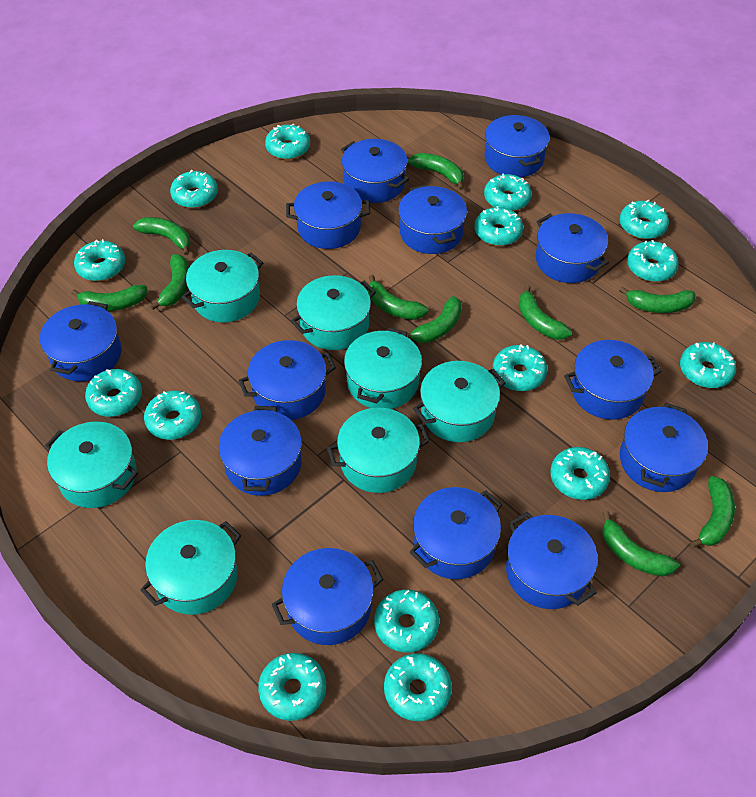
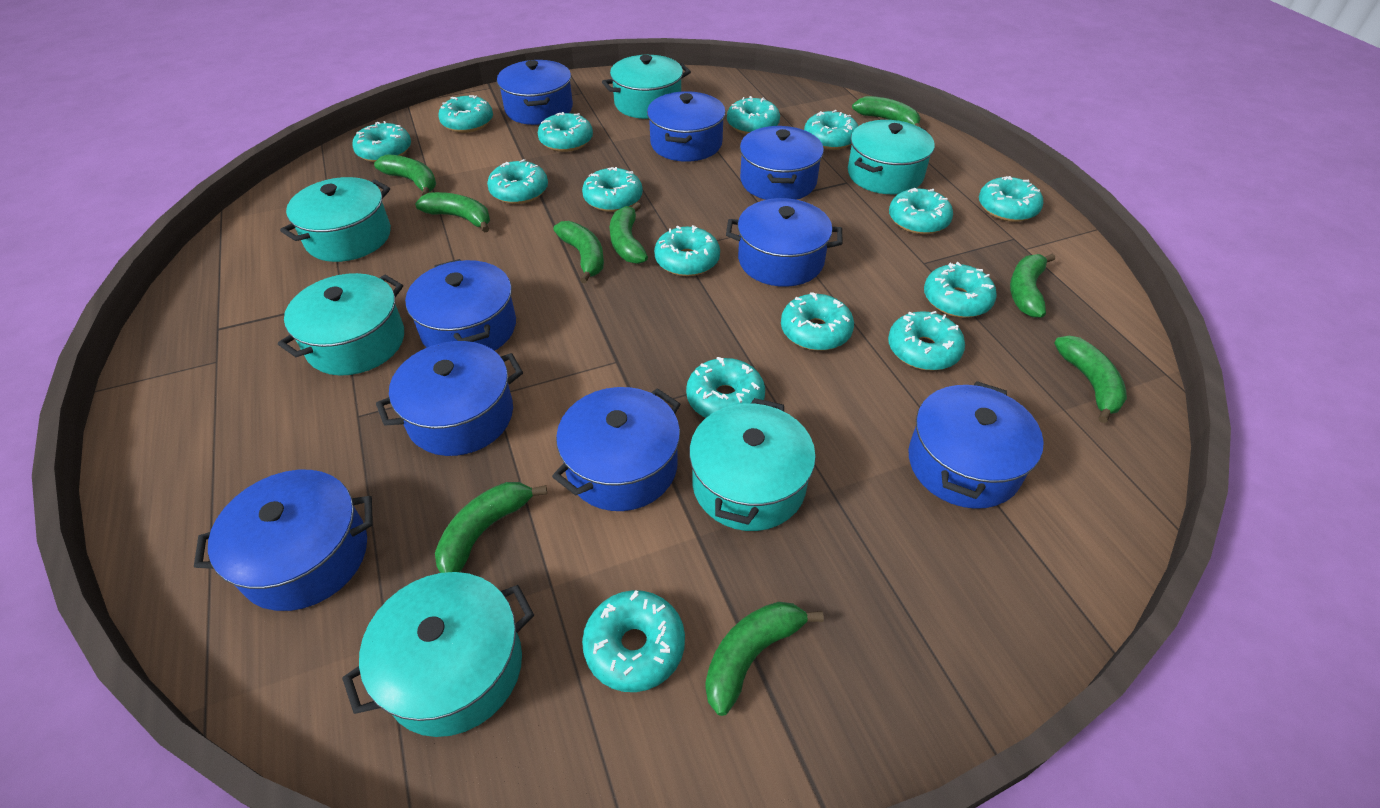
blue pot: [40,301,122,381] [218,406,302,496] [238,340,336,420] [271,548,383,645] [286,181,370,249] [341,139,409,203] [398,184,467,254] [410,487,502,579] [484,114,550,177] [506,512,598,609] [536,213,609,283] [564,340,661,420] [620,403,708,492] = 13 -> [194,470,373,611] [376,341,523,456] [405,259,516,351] [497,60,573,125] [552,387,680,511] [647,91,726,162] [726,198,842,287] [740,126,824,200] [908,381,1043,509] = 9
green banana: [71,285,147,311] [133,217,190,255] [150,254,189,310] [368,275,428,320] [407,296,462,343] [408,153,464,190] [518,285,572,340] [602,511,679,576] [619,287,696,313] [690,476,735,548] = 10 -> [374,154,436,196] [415,192,490,233] [435,482,547,573] [553,221,604,284] [610,202,648,264] [705,602,824,716] [852,96,922,128] [1010,254,1055,317] [1054,336,1127,423] = 9
turquoise pot: [45,422,138,508] [140,520,241,615] [182,250,263,323] [291,275,376,350] [327,408,430,493] [344,327,422,409] [413,361,505,442] = 7 -> [278,273,404,376] [280,177,391,262] [342,572,534,737] [602,55,691,119] [689,398,816,531] [848,120,935,194] = 6

